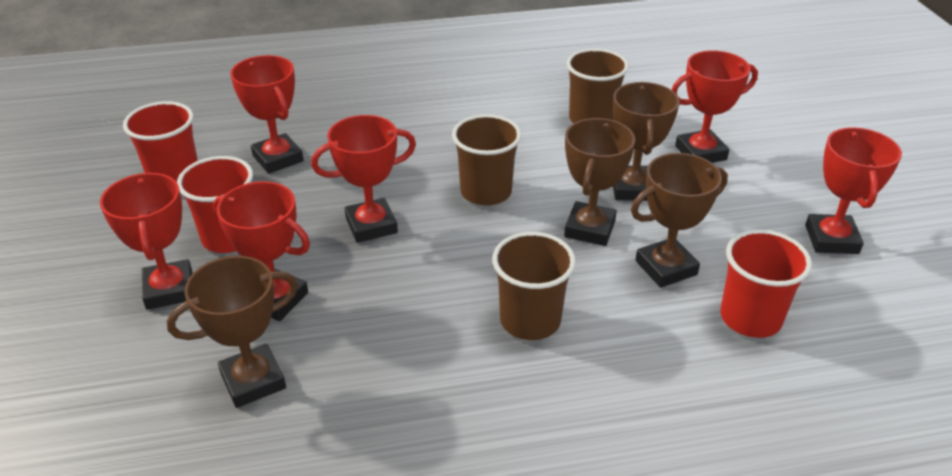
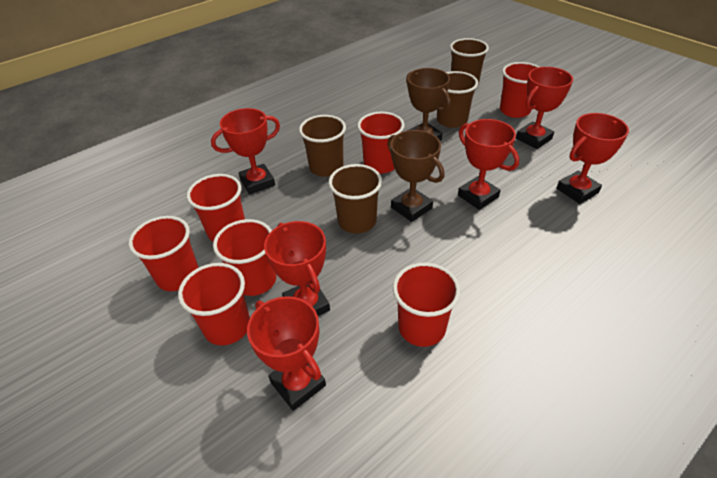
brown cup: [452,114,521,206] [492,232,576,340] [566,48,629,123] = 3 -> [299,115,346,177] [329,164,382,234] [437,71,478,128] [450,38,489,85] = 4
brown trophy: [167,256,298,408] [564,118,635,246] [613,82,680,201] [631,153,728,288] = 4 -> [387,130,444,222] [406,68,451,141] = 2
red cup: [123,101,198,182] [177,156,253,253] [720,230,812,338] = 3 -> [129,216,199,291] [178,263,250,345] [187,174,245,242] [213,219,276,296] [357,112,405,174] [393,263,460,347] [500,62,540,118] = 7

